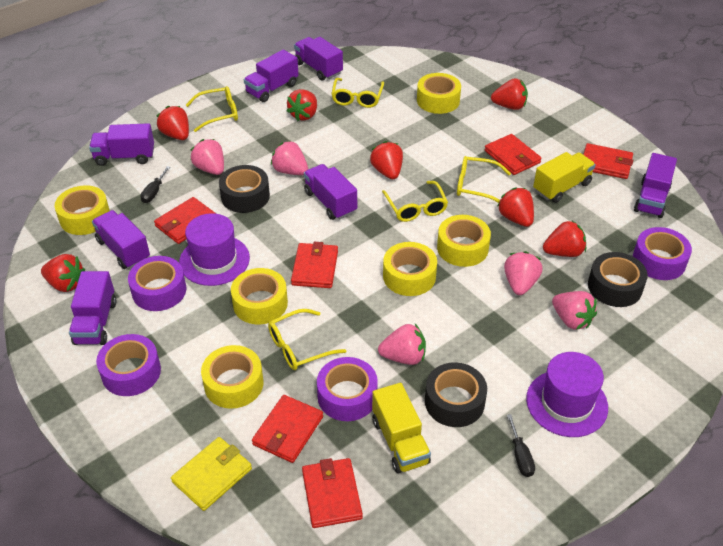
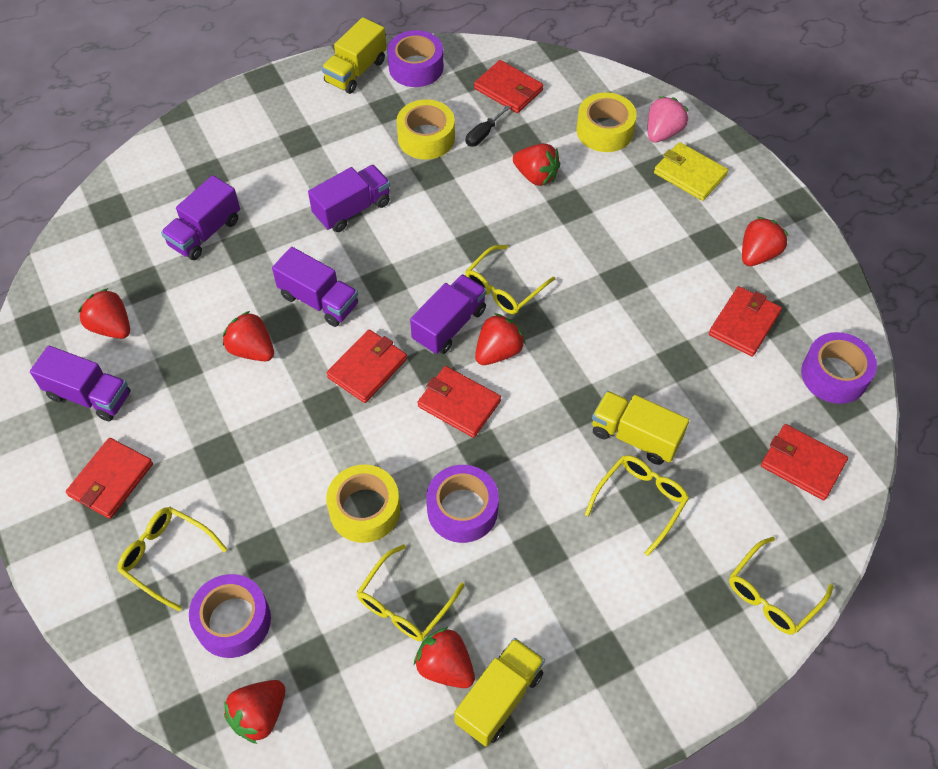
black screwdriver: [140,166,170,203] [507,414,535,477] = 2 -> [465,105,510,146] = 1
black tape: [219,165,270,213] [425,362,487,427] [588,252,648,307] = 3 -> none = 0
pink strawberry: [191,139,224,175] [271,141,308,175] [378,324,426,365] [504,251,543,295] [552,291,597,330] = 5 -> [648,96,689,143] = 1
purple hat: [179,213,250,286] [526,352,608,437] = 2 -> none = 0
purple truck: [69,271,116,345] [89,123,154,166] [92,210,150,269] [244,49,298,102] [294,37,343,81] [304,164,357,220] [634,153,677,218] = 7 -> [30,346,130,421] [161,175,240,260] [272,247,358,327] [308,165,390,232] [410,274,487,354] = 5
yellow tape: [55,185,110,235] [201,345,263,409] [231,268,288,324] [383,242,437,296] [417,73,461,114] [437,215,491,267] = 6 -> [326,464,400,543] [396,99,455,160] [577,92,637,152] = 3
yellow truck: [372,383,431,473] [533,152,596,203] = 2 -> [322,17,386,94] [455,638,545,746] [592,391,689,465] = 3

